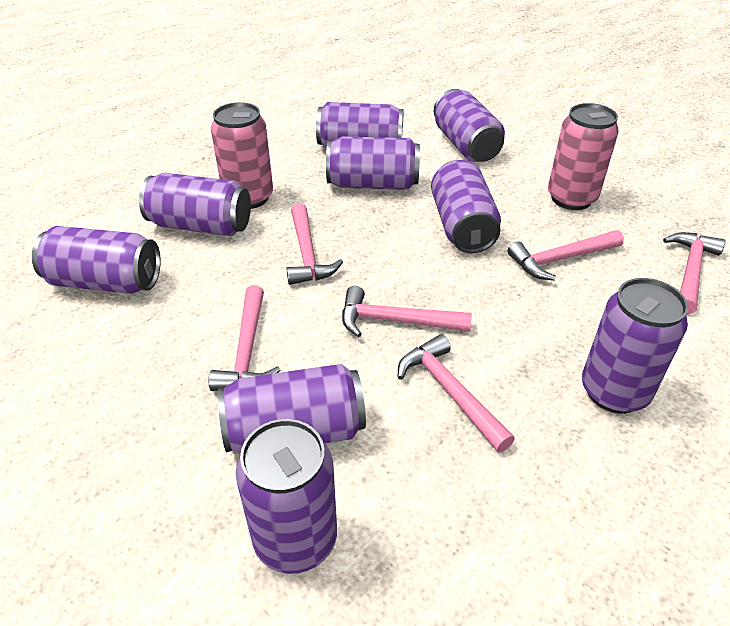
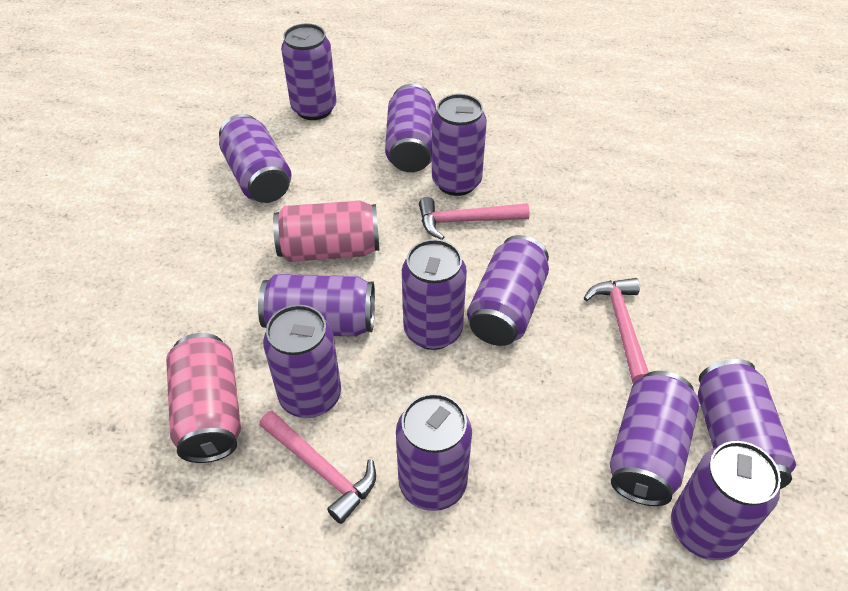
pink hammer: [209,285,281,391] [286,203,343,285] [342,286,472,337] [398,334,515,452] [508,230,624,281] [663,232,726,314] = 6 -> [259,411,376,524] [419,197,530,240] [584,278,649,383] = 3
purple can: [32,226,161,294] [139,173,251,236] [218,364,366,453] [236,419,337,574] [316,102,404,149] [326,136,420,190] [431,160,501,253] [434,89,505,162] [582,278,688,414] = 9 -> [219,114,292,203] [258,274,375,337] [263,305,341,418] [281,23,336,120] [385,84,436,172] [396,393,472,511] [402,239,467,350] [432,94,487,196] [467,235,549,346] [610,371,699,506] [671,441,781,560] [698,359,796,489] = 12

